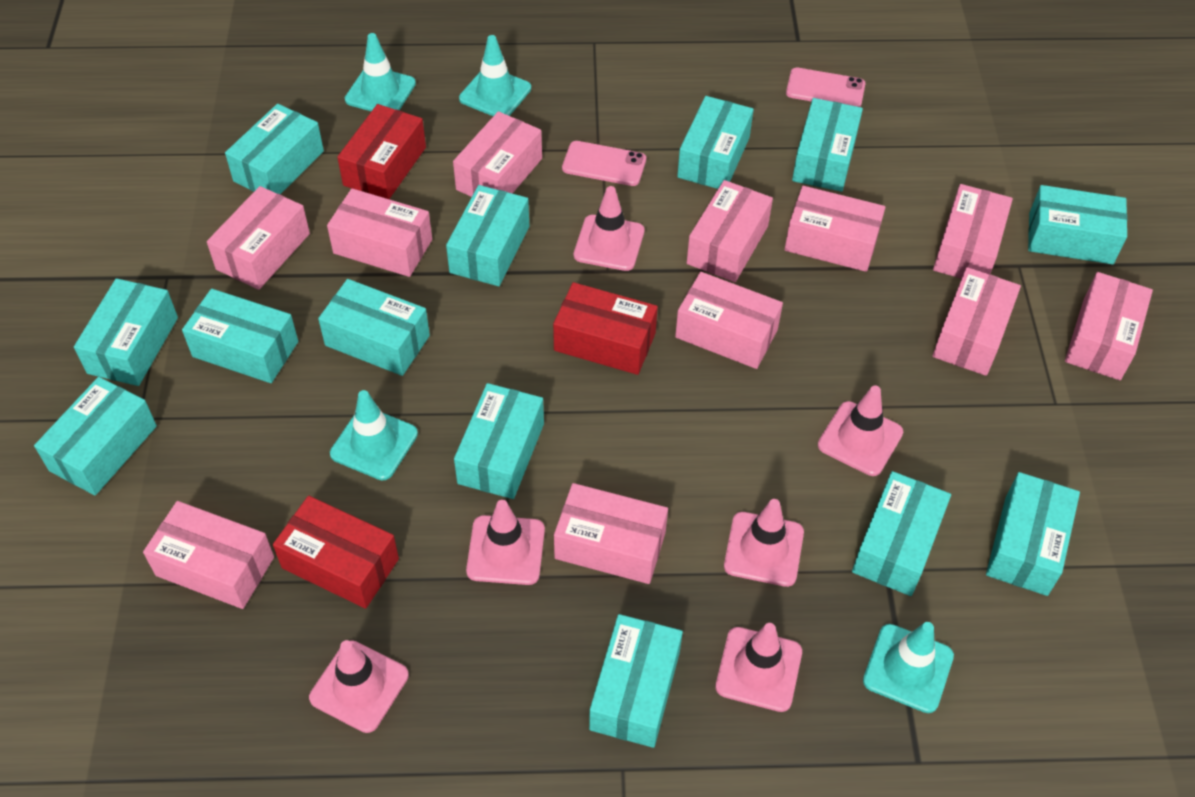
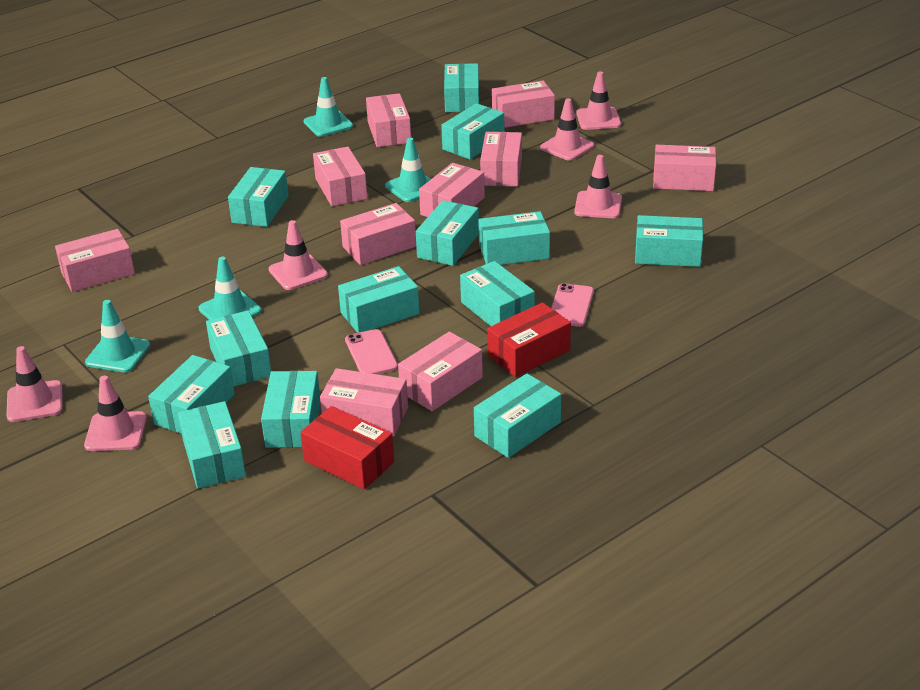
pink box: [143,501,274,609] [207,186,310,290] [327,188,432,277] [453,111,542,197] [554,483,668,584] [675,272,783,369] [687,180,773,282] [784,186,885,272] [932,267,1021,376] [933,184,1013,279] [1065,272,1153,380] = 11 -> [55,229,135,292] [313,147,367,206] [320,368,408,437] [340,203,416,265] [366,93,411,147] [398,332,483,411] [419,163,485,217] [480,132,522,187] [492,81,555,128] [653,145,716,191] = 10
red box: [273,496,399,609] [337,104,426,199] [553,282,658,375] = 3 -> [300,406,394,490] [487,302,571,377] = 2

